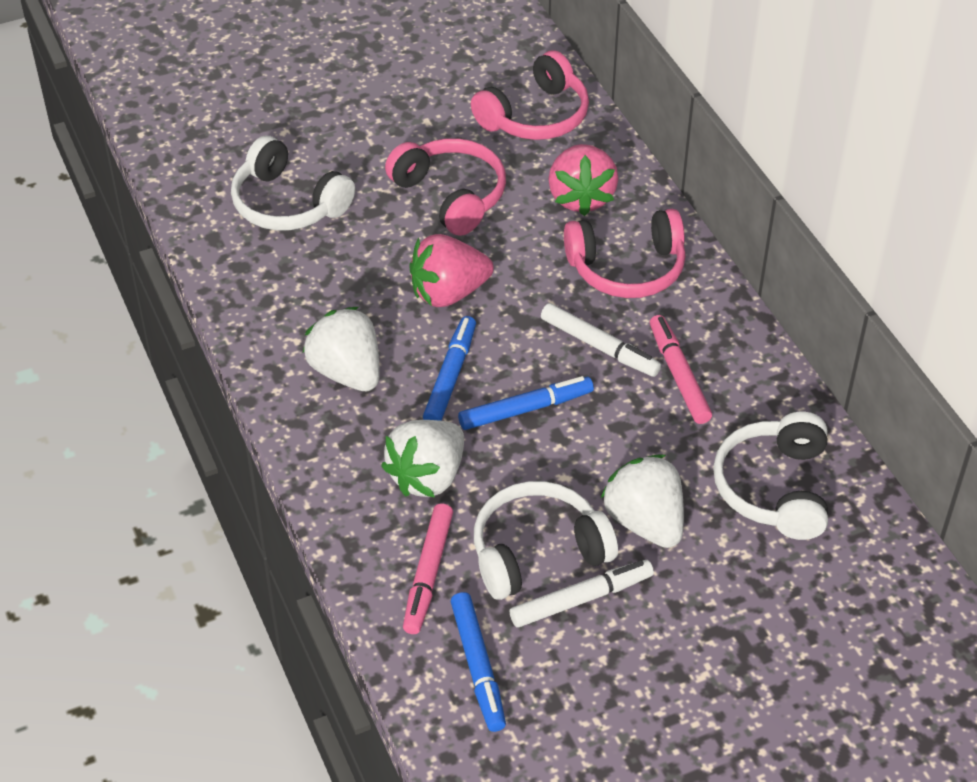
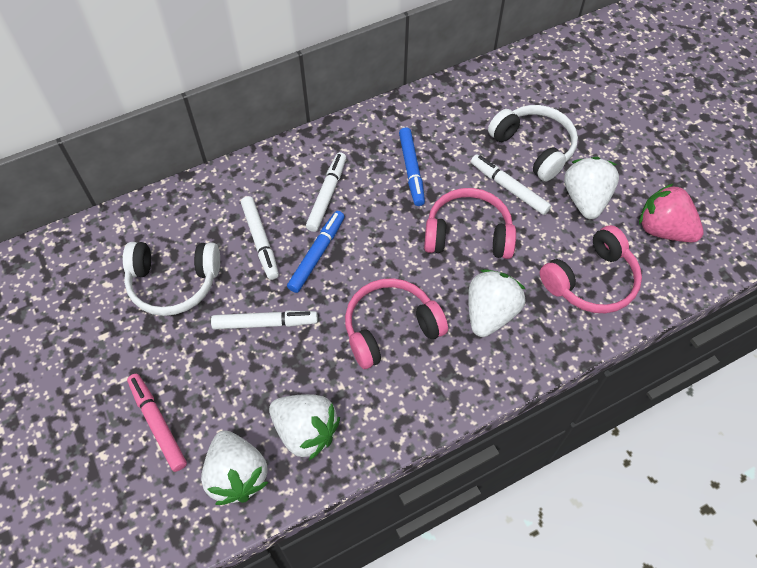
blue marker: [423,316,476,421] [451,592,506,732] [458,376,594,430] = 3 -> [287,211,344,293] [399,127,425,206] = 2
pink marker: [403,503,453,634] [650,315,712,424] = 2 -> [127,374,187,472] = 1
pink strawberry: [409,234,494,307] [548,144,618,216] = 2 -> [639,183,704,242] = 1
white headphones: [231,136,355,230] [474,481,618,600] [713,412,828,540] = 3 -> [123,242,220,316] [488,105,578,181] = 2
white marker: [510,560,654,627] [541,303,661,377] = 2 -> [211,311,318,329] [241,196,279,280] [306,152,346,232] [471,154,551,215] = 4
white strawberry: [303,307,380,391] [381,420,464,498] [601,454,684,548] = 3 -> [201,430,269,505] [269,394,340,461] [468,269,525,337] [564,157,619,219] = 4

